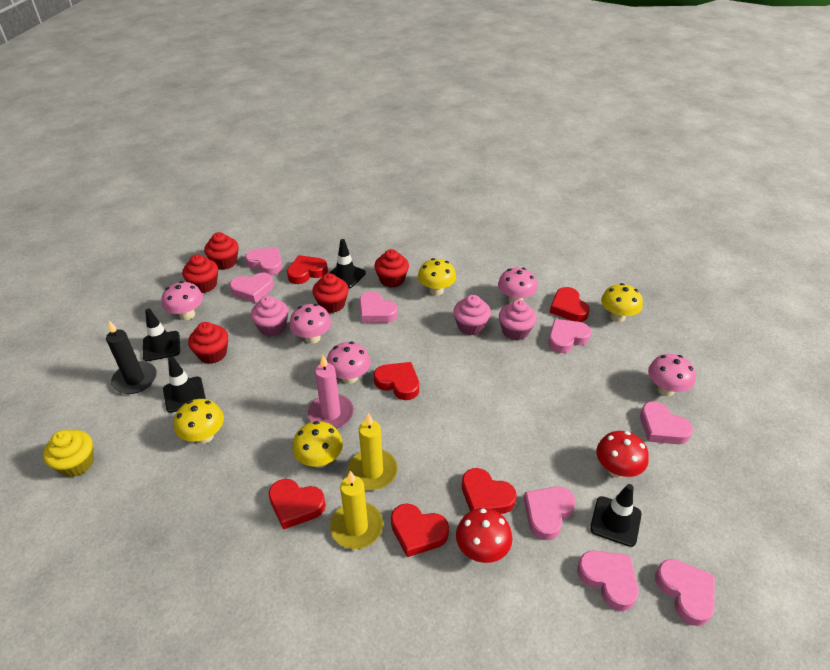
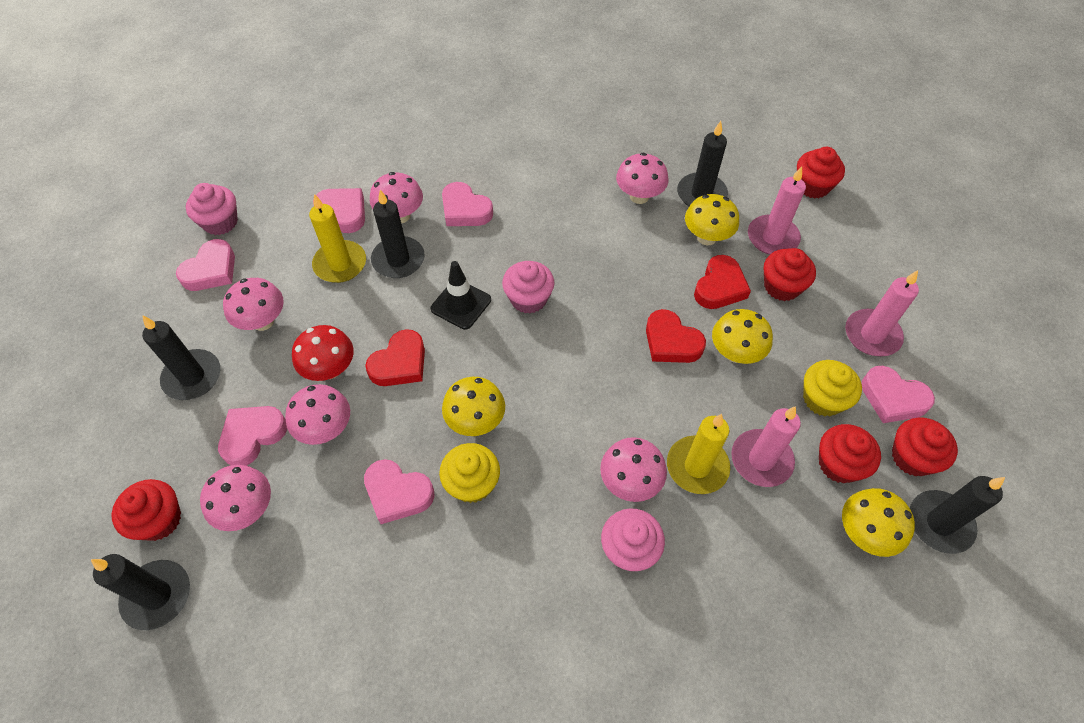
black candle: [106,321,157,394] = 1 -> [91,554,190,630] [142,315,220,400] [371,190,425,278] [677,121,728,206] [910,476,1005,554] = 5
black traffic cone: [143,308,180,361] [163,356,206,413] [330,239,366,289] [590,484,642,547] = 4 -> [431,261,491,330] = 1
pink candle: [308,355,354,429] = 1 -> [731,406,801,487] [748,166,806,255] [845,270,919,356] = 3
pink heart: [230,273,274,303] [245,247,282,275] [359,291,398,323] [524,486,576,540] [548,319,591,353] [577,550,639,611] [640,401,693,444] [655,559,715,626] = 8 -> [176,239,235,291] [218,406,287,466] [313,188,365,233] [364,459,435,524] [442,182,493,226] [862,366,935,423] = 6
pink mushroom: [162,281,203,320] [289,304,331,344] [327,342,371,384] [498,268,537,303] [648,354,696,396] = 5 -> [200,465,271,531] [223,278,284,331] [285,384,350,445] [370,172,423,223] [600,437,667,502] [616,153,668,204] = 6
red heart: [269,479,326,530] [287,255,328,284] [374,362,419,400] [391,504,449,557] [462,468,517,514] [550,287,590,322] = 6 -> [365,329,425,386] [646,309,706,363] [694,255,751,309] = 3
red mushroom: [456,508,512,563] [596,431,649,478] = 2 -> [292,325,354,381] = 1
yellow cupcake: [43,430,94,477] = 1 -> [439,443,500,503] [803,360,862,417] = 2

